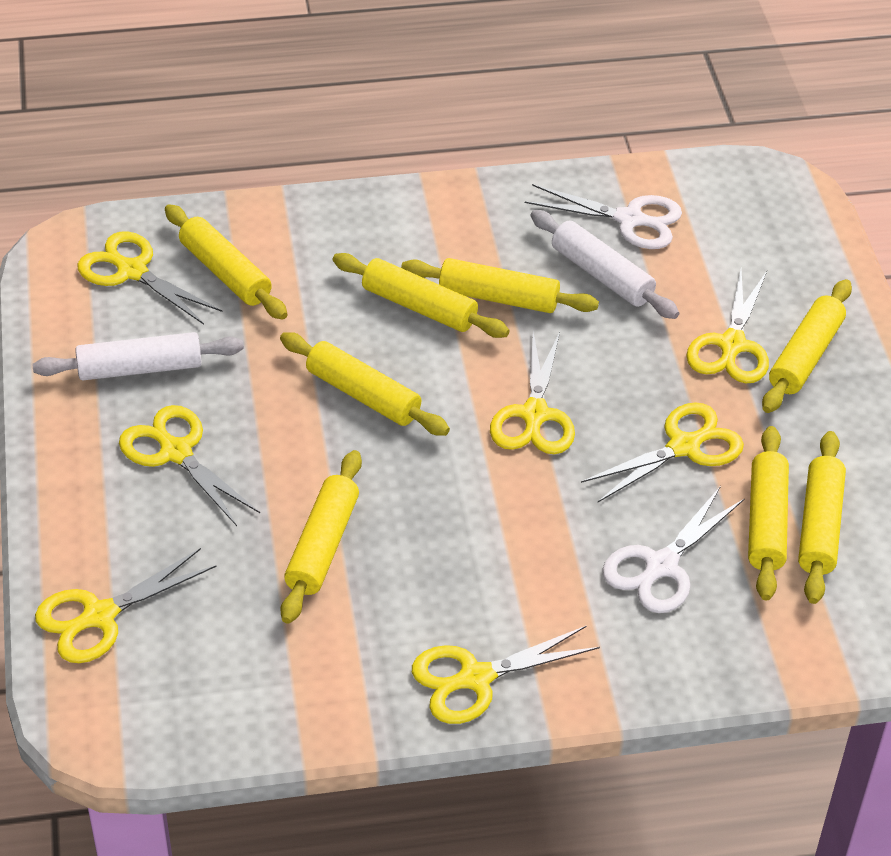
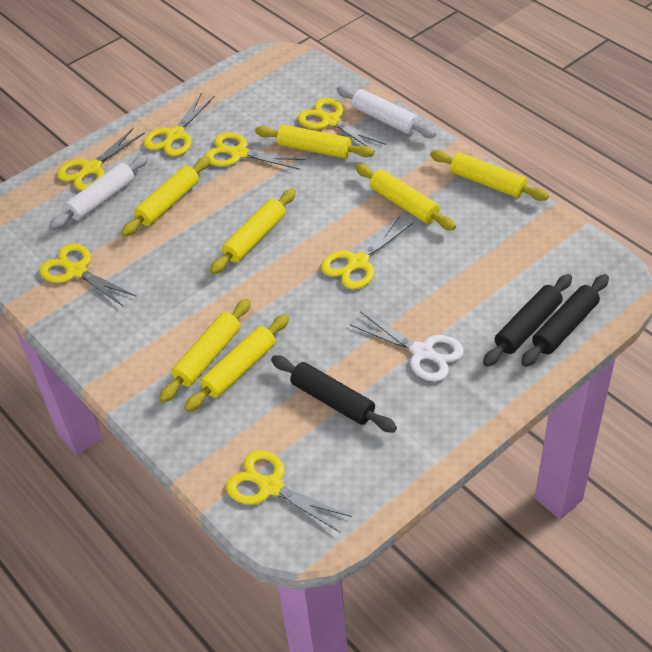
black rolling pin: none = 0 -> [271,355,397,433] [483,274,572,367] [521,274,609,367] = 3
white scissors: [525,184,682,249] [602,486,745,613] = 2 -> [350,311,464,382] = 1
yellow rolling pin: [165,204,288,320] [280,332,450,436] [280,450,362,624] [333,253,509,338] [401,258,599,313] [748,426,789,600] [762,279,852,413] [798,431,846,604] = 8 -> [121,157,210,237] [159,299,251,403] [184,314,289,412] [210,189,296,274] [255,125,375,158] [355,164,456,230] [430,150,549,201] = 7

